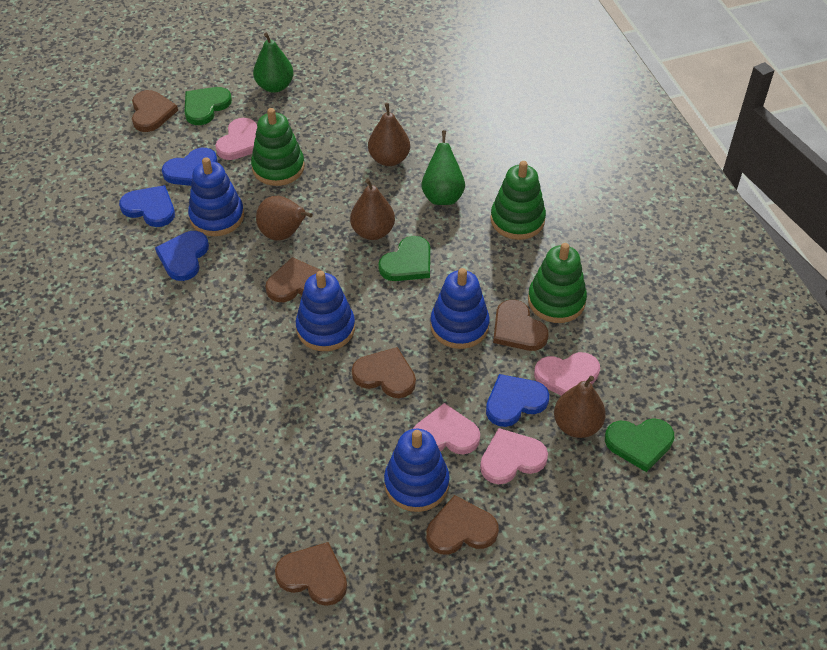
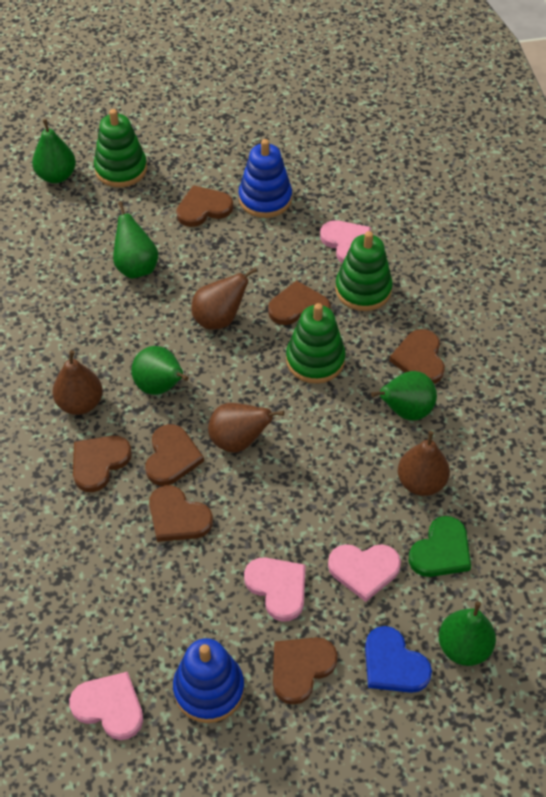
blue heart: [119,185,175,227] [155,231,209,281] [162,148,218,186] [486,374,549,427] = 4 -> [365,626,432,693] = 1
blue stacking toy: [188,157,244,236] [296,271,355,351] [384,429,450,512] [430,268,490,349] = 4 -> [173,638,244,723] [239,139,292,218] = 2
brown heart: [132,90,178,132] [265,257,322,302] [275,542,347,606] [352,347,416,398] [426,495,499,555] [493,300,549,351] = 6 -> [73,435,132,492] [145,424,204,486] [149,485,213,542] [176,185,233,227] [268,280,331,325] [273,637,338,705] [389,329,445,384] = 7
green heart: [185,87,232,125] [378,236,430,281] [605,418,674,472] = 3 -> [409,516,471,577] = 1
green pear: [253,33,293,93] [421,130,465,205] = 2 -> [32,119,76,183] [113,201,158,279] [131,346,189,395] [371,371,437,421] [439,601,496,666] = 5

